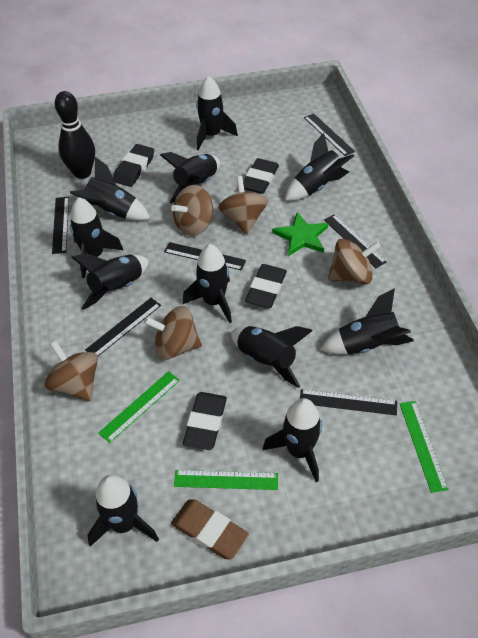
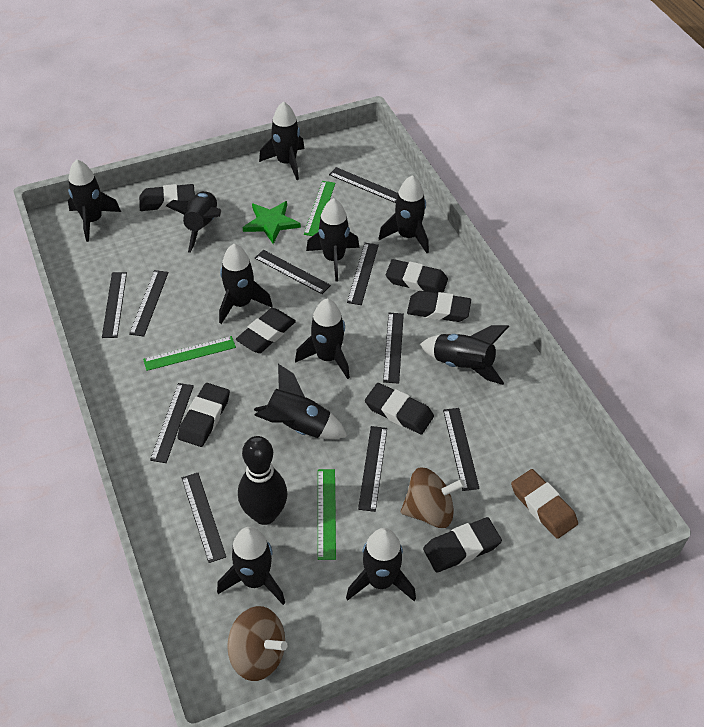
black eraser: [113,144,154,187] [183,392,227,450] [243,158,279,194] [245,264,287,308] = 4 -> [139,184,195,211] [177,383,230,447] [236,308,296,353] [365,383,434,435] [386,259,448,293] [407,291,471,322] [423,517,502,573] = 7
black ruler: [52,197,69,254] [85,298,161,356] [164,242,246,271] [300,389,397,415] [304,113,355,156] [324,214,387,268] = 6 -> [102,272,127,338] [129,270,169,336] [150,383,194,463] [182,473,226,563] [255,250,331,294] [329,167,398,203] [347,243,379,305] [358,426,387,512] [383,313,404,384] [443,408,480,491] = 10
brown spinning top: [44,341,98,401] [144,306,202,360] [171,185,213,236] [218,176,268,234] [328,239,381,285] = 5 -> [227,606,287,681] [401,467,465,528] = 2

